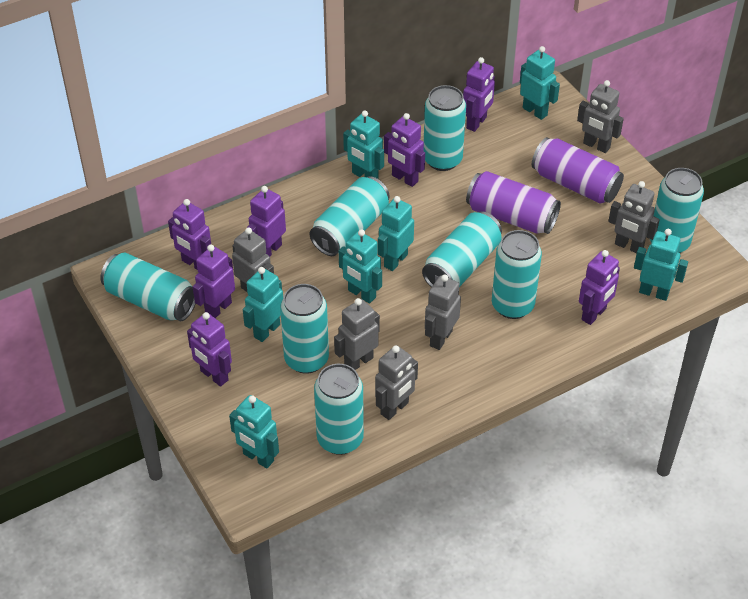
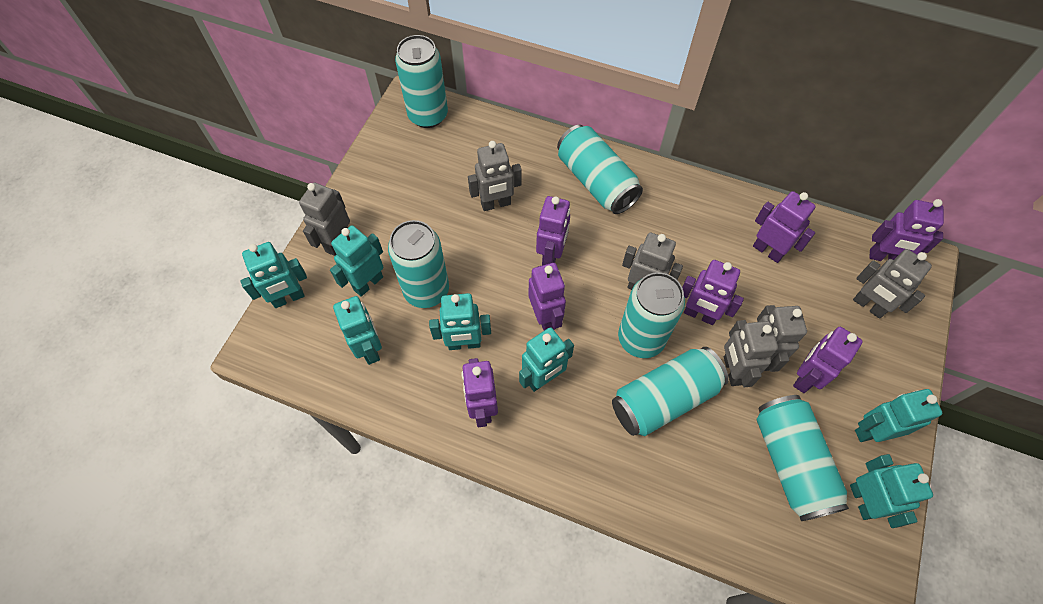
purple can: [466,171,561,234] [532,137,624,204] = 2 -> none = 0
turquoise can: [100,252,196,321] [280,284,329,374] [310,176,390,256] [314,364,364,455] [422,211,502,287] [424,85,466,171] [492,230,542,319] [650,168,704,253] = 8 -> [388,220,449,308] [395,35,448,128] [557,125,643,214] [612,347,729,436] [618,272,685,358] [756,395,849,521] = 6

